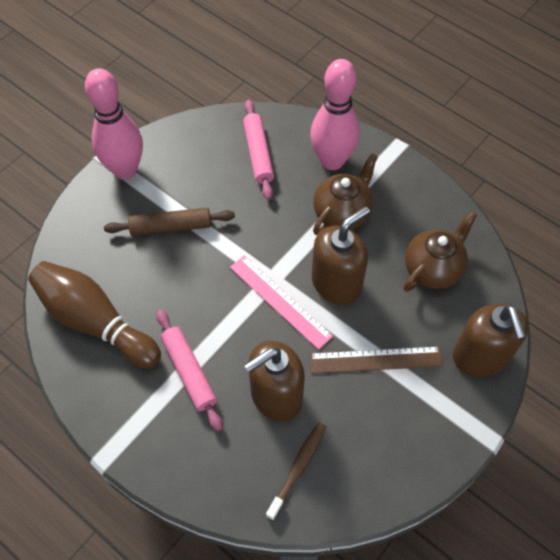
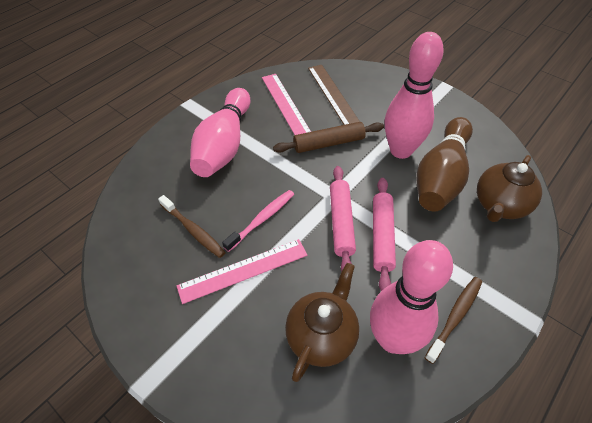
brown soap dispenser: [244,341,305,422] [312,207,370,305] [453,304,529,377] = 3 -> none = 0
brown toothbrush: [266,422,327,521] = 1 -> [158,195,226,258] [425,277,482,364] = 2
pink bowling pin: [85,68,143,179] [310,59,360,170] = 2 -> [190,88,250,177] [370,240,453,354] [385,32,444,159] = 3
pink ruler: [230,255,333,350] = 1 -> [177,239,307,304] [262,74,311,135] = 2
pink toothbrush: none = 0 -> [222,190,294,252] = 1

